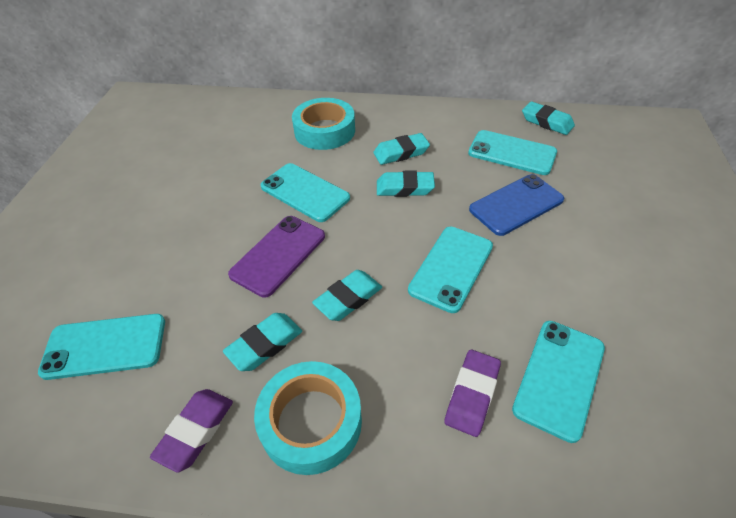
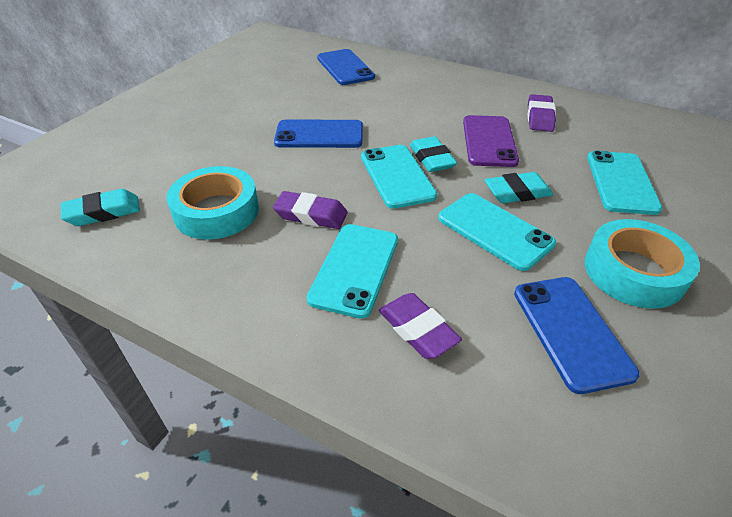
blue phone: [469,174,564,236] = 1 -> [274,120,363,148] [317,49,375,85] [514,277,640,394] = 3
purple eraser: [150,389,233,473] [444,350,501,437] = 2 -> [273,191,347,229] [379,293,462,359] [527,94,556,132] = 3
turquoise eraser: [223,313,302,371] [312,270,382,321] [373,133,430,165] [377,171,435,197] [522,101,575,135] = 5 -> [61,189,140,226] [410,136,457,172] [485,172,553,203] = 3
turquoise phone: [38,314,165,380] [260,163,350,222] [408,227,493,313] [468,130,557,175] [512,321,605,443] = 5 -> [307,224,398,319] [361,145,437,209] [438,193,556,271] [587,150,662,215] = 4

